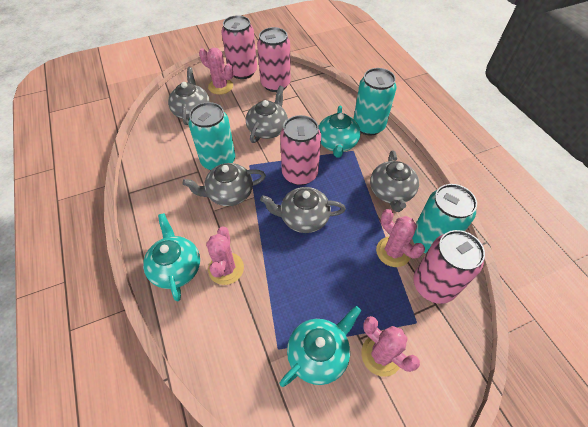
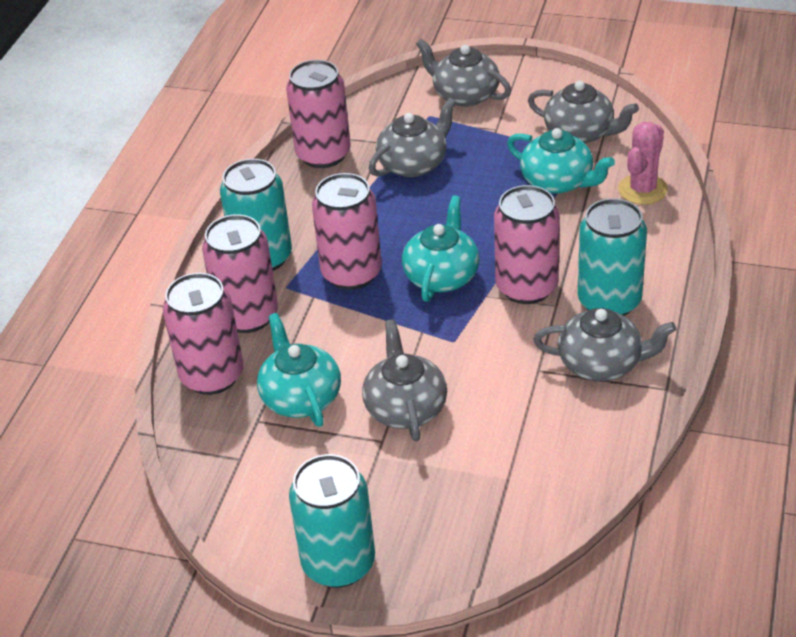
pink cactus: [199,48,233,95] [206,227,244,285] [361,316,420,377] [376,209,425,267] = 4 -> [618,122,668,205] = 1
pink can: [221,15,257,79] [257,27,291,92] [280,115,321,185] [413,230,485,304] = 4 -> [163,273,244,395] [202,214,278,333] [286,60,351,168] [312,173,382,290] [494,185,560,304] = 5

